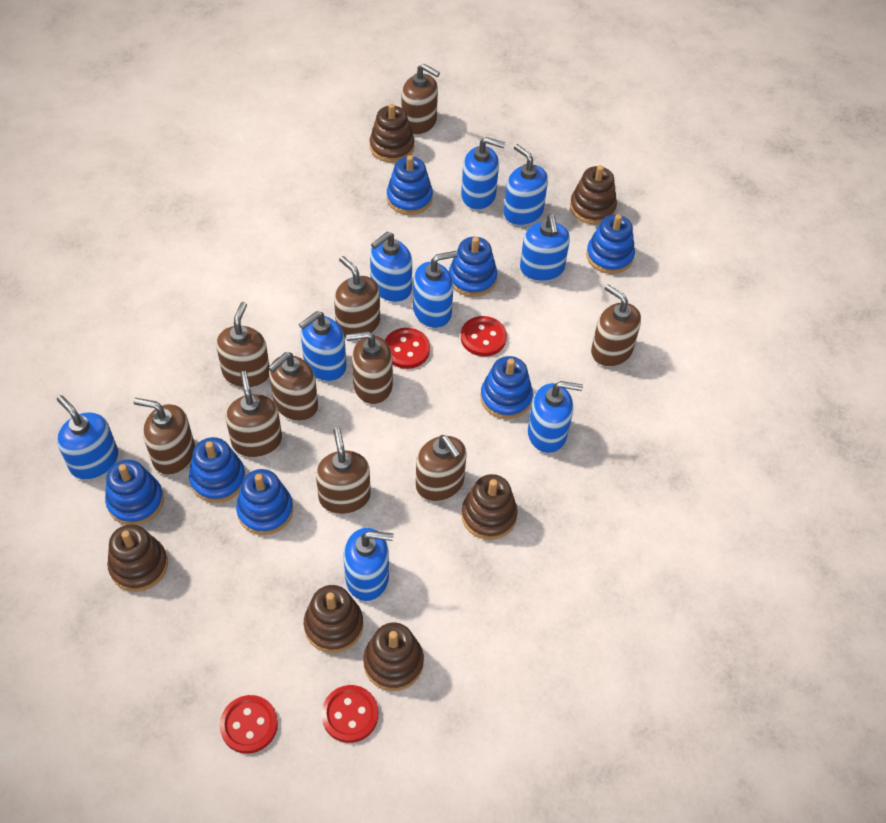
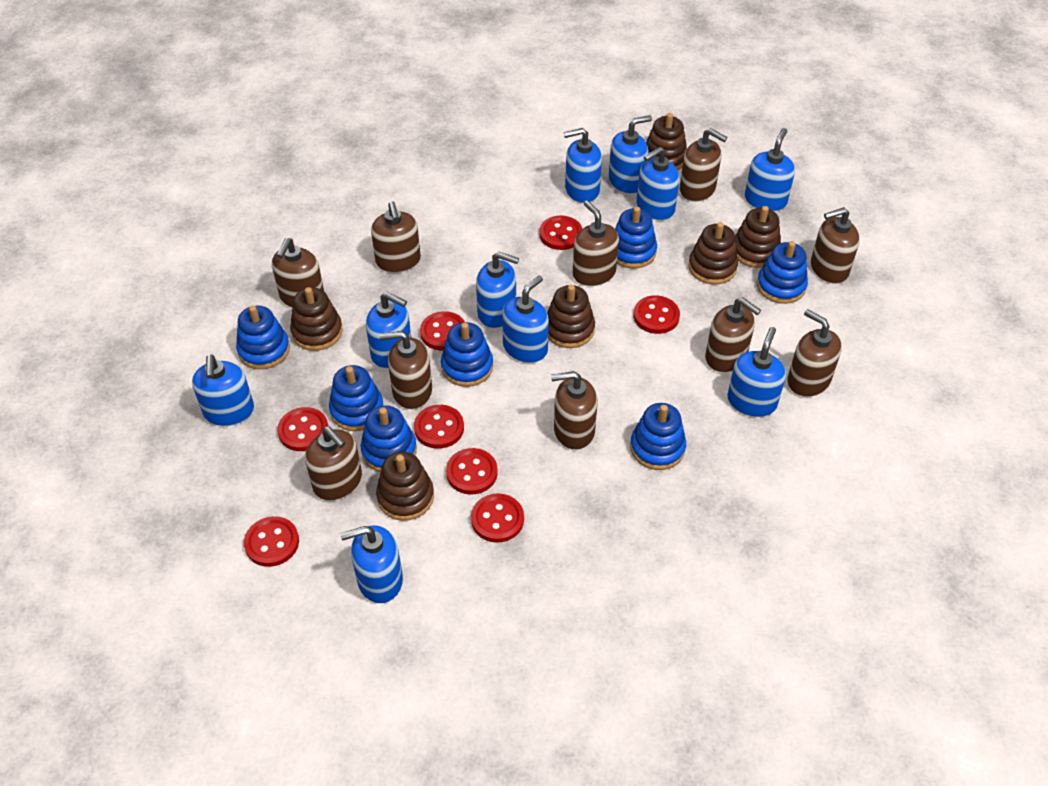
blue soap dispenser: [57,395,118,480] [299,311,346,381] [344,528,394,601] [370,232,412,302] [413,251,457,328] [461,137,505,210] [504,144,548,225] [520,214,570,281] [528,381,583,453] = 9 -> [192,355,254,426] [340,525,403,603] [366,292,411,368] [476,252,519,328] [502,276,549,363] [564,128,602,203] [609,115,652,194] [637,147,679,220] [727,327,786,417] [745,128,795,211] = 10
red button: [220,695,278,754] [321,685,378,743] [385,328,430,369] [461,316,507,356] = 4 -> [244,516,299,567] [277,407,328,451] [414,405,464,449] [420,311,465,350] [446,448,498,494] [471,493,524,543] [539,216,582,250] [633,295,680,334] = 8

